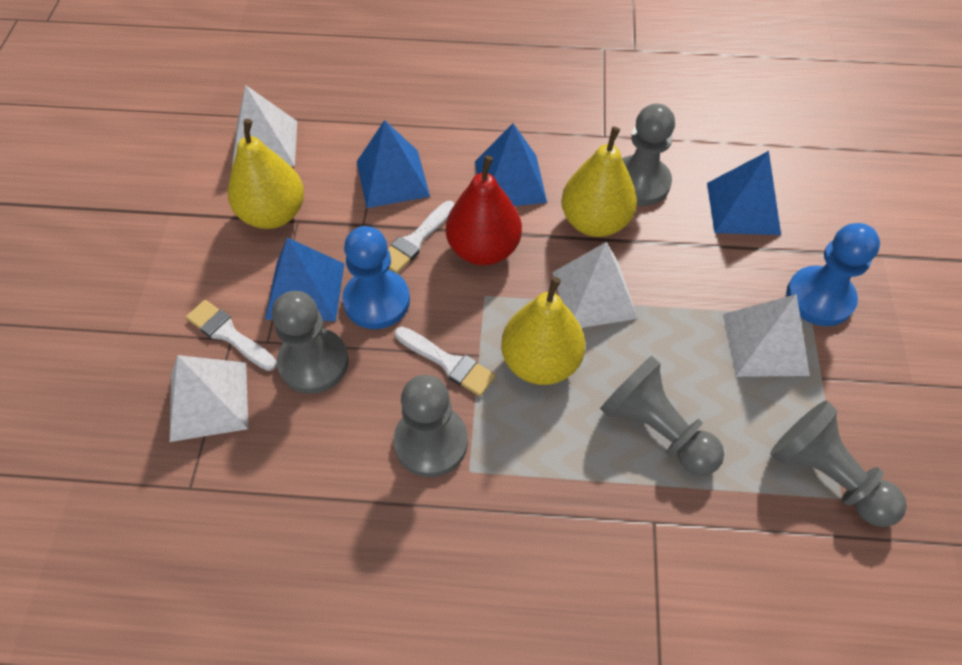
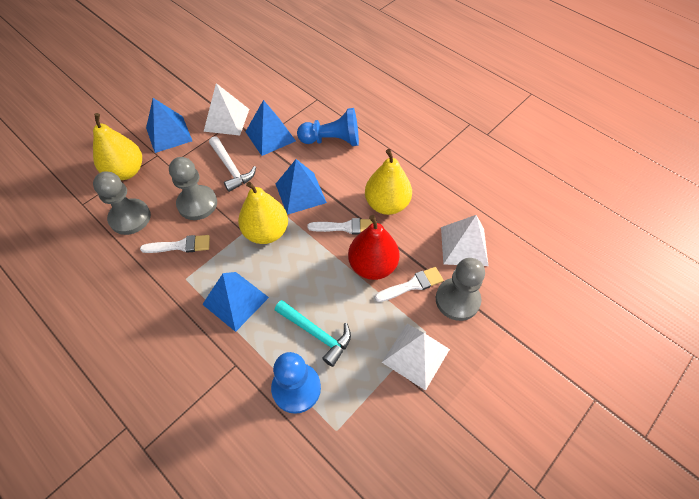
grey pawn: [272,291,348,394] [394,375,468,477] [600,356,724,476] [622,103,675,206] [770,401,907,527] = 5 -> [93,171,151,235] [169,157,217,220] [436,258,485,321] = 3
turquoise hammer: none = 0 -> [275,300,351,367] = 1
white hammer: none = 0 -> [209,136,256,192] = 1
white pyramid: [170,355,248,442] [232,85,297,166] [552,242,638,328] [723,294,810,377] = 4 -> [204,83,249,136] [382,324,450,391] [441,215,488,266] = 3

